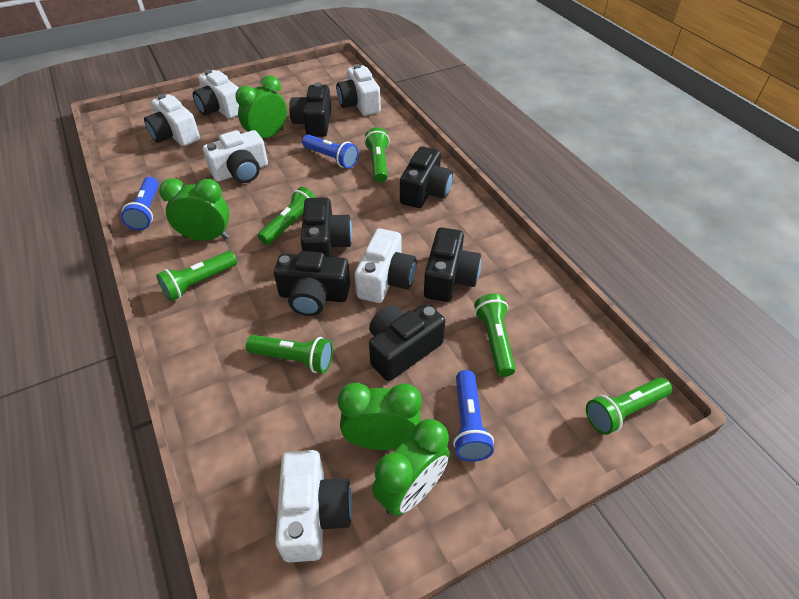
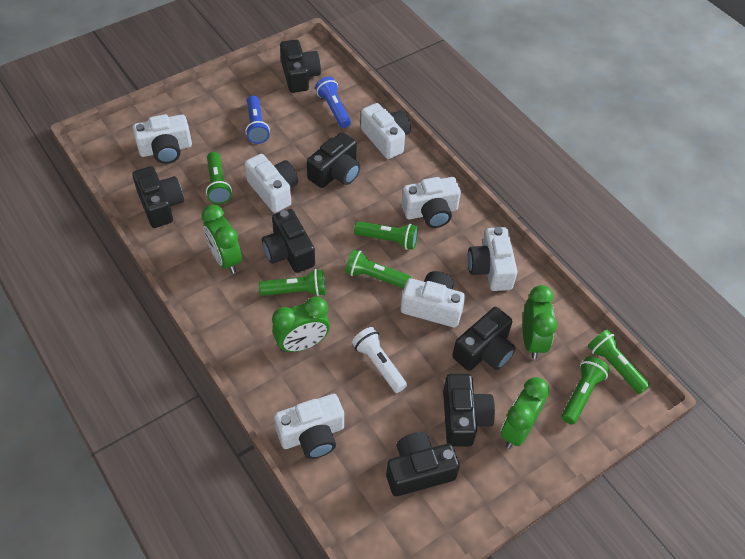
black camera: [274,251,350,316] [289,82,331,137] [301,197,353,257] [369,303,445,381] [400,146,453,208] [424,227,481,302] = 6 -> [132,166,184,228] [262,209,315,273] [280,40,321,93] [307,132,360,188] [386,432,460,496] [443,374,495,447] [452,307,516,371] = 7
blue flashlight: [121,177,159,230] [302,135,359,168] [453,370,494,462] = 3 -> [245,95,270,144] [315,77,351,128] = 2
white camera: [144,94,200,146] [193,69,239,119] [203,130,268,183] [275,450,352,562] [336,64,381,116] [355,228,417,303] = 6 -> [133,114,192,164] [245,154,298,213] [274,394,344,459] [361,103,411,159] [400,271,465,327] [401,177,461,228] [468,227,517,291] = 7
white flashlight: none = 0 -> [352,327,407,393] = 1

